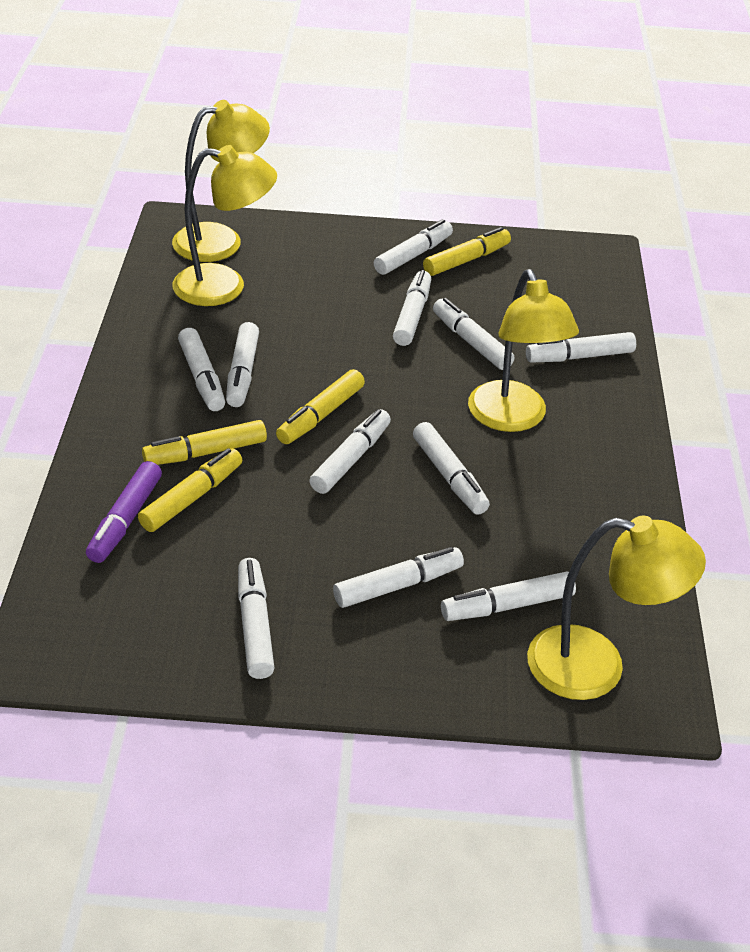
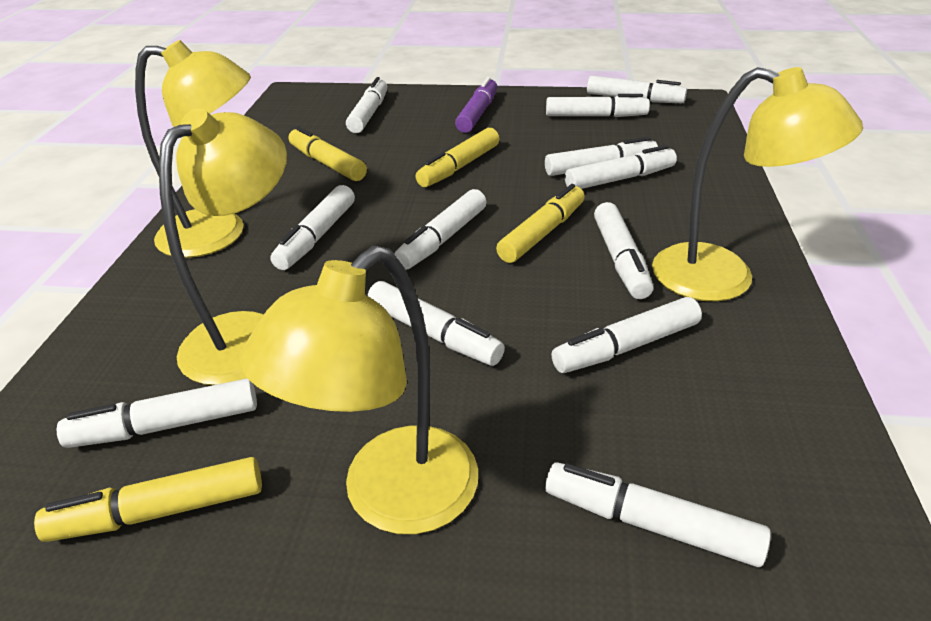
white marker: [178,328,225,411] [226,322,259,407] [238,558,274,679] [309,409,391,494] [333,547,464,608] [374,219,453,275] [393,270,431,346] [413,422,490,515] [433,298,514,370] [441,571,576,621] [526,332,636,363] = 11 -> [57,378,257,448] [270,185,355,270] [346,77,388,133] [367,281,505,366] [394,189,486,270] [545,137,658,176] [545,462,771,567] [546,94,650,117] [551,297,702,373] [565,145,677,189] [587,76,687,103] [594,202,653,299] = 12

